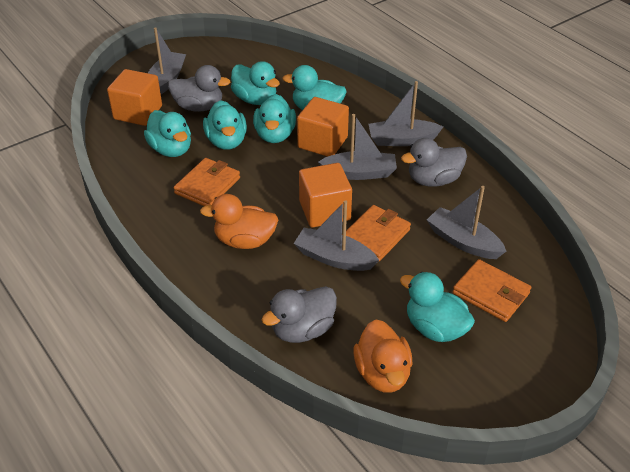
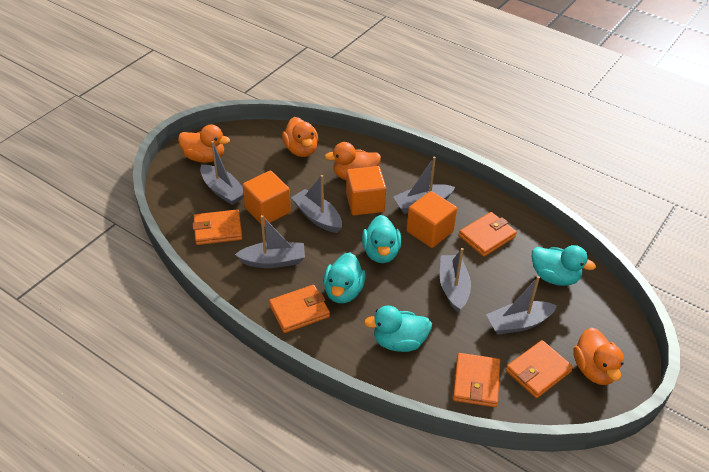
grey boat: [148,27,186,94] [294,200,379,271] [318,114,397,180] [369,81,443,146] [427,186,506,259] = 5 -> [200,141,244,205] [235,215,305,268] [291,175,342,233] [393,157,455,214] [440,248,471,312] [486,276,557,335] = 6
grey duck: [168,65,230,112] [262,286,337,343] [401,138,467,187] = 3 -> none = 0
orange duck: [200,194,278,249] [353,319,412,393] = 2 -> [178,125,230,163] [282,117,318,157] [325,142,381,180] [573,327,624,385] = 4
orange wallet: [174,158,240,206] [346,205,411,262] [453,259,531,322] = 3 -> [192,209,242,245] [269,285,330,333] [453,353,500,407] [459,212,517,257] [506,340,573,398] = 5
turquoise duck: [144,110,191,157] [203,100,247,150] [231,61,280,105] [253,94,296,143] [283,65,347,110] [400,272,475,342] = 6 -> [323,253,366,303] [362,215,401,263] [364,306,432,352] [532,245,596,286] = 4

